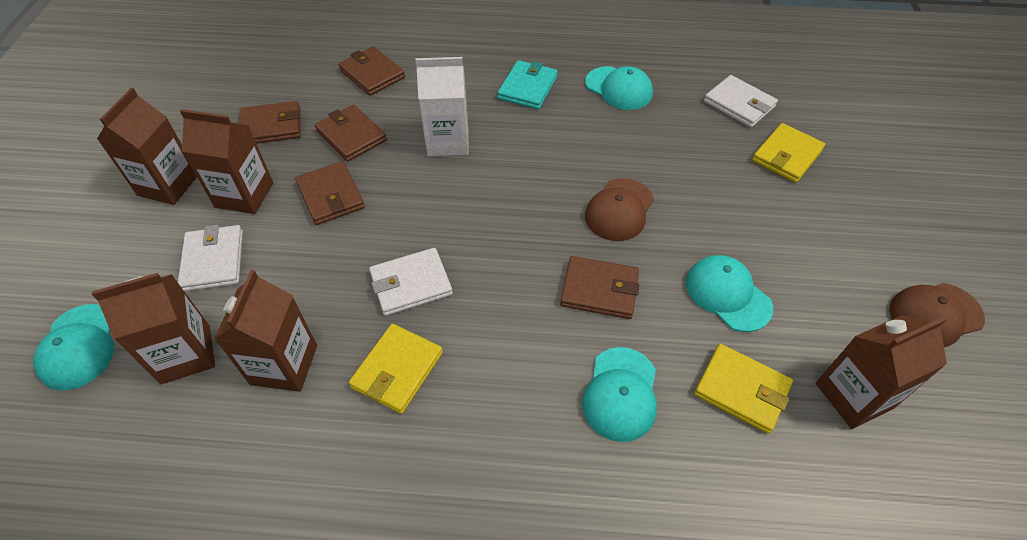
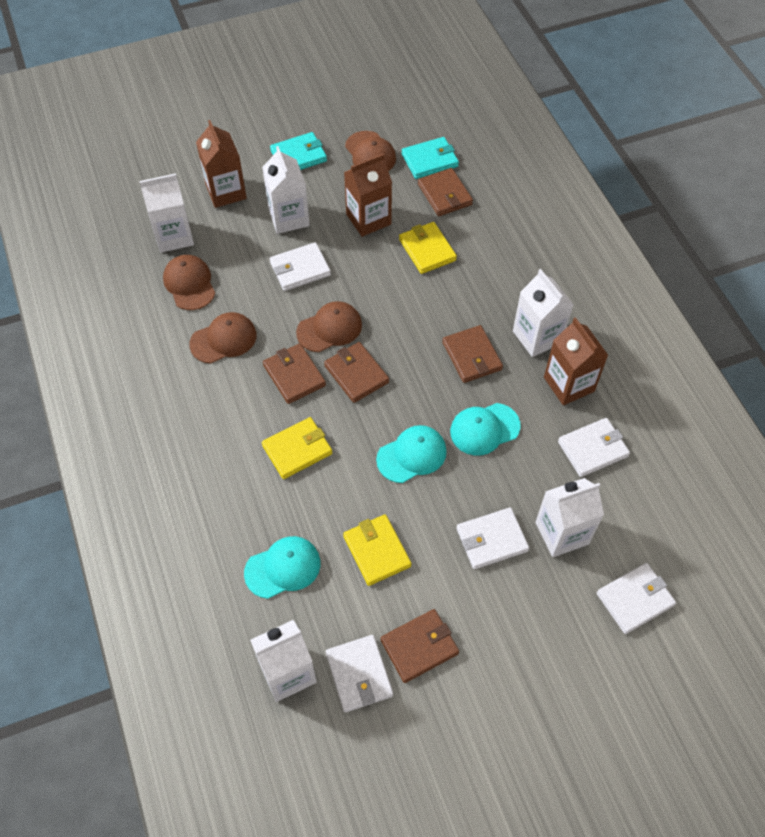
brown cap: [585,178,654,241] [890,283,985,347] = 2 -> [163,255,215,310] [189,312,257,363] [296,301,362,352] [345,131,396,171] = 4
brown carton: [92,273,215,384] [97,88,197,205] [180,109,273,214] [214,270,317,392] [816,315,947,429] = 5 -> [196,120,247,208] [344,154,392,237] [544,317,608,405] = 3
turquoise cap: [33,304,114,391] [582,347,657,442] [585,66,653,110] [686,255,773,332] = 4 -> [244,536,320,599] [376,425,447,483] [450,403,521,456] = 3
turquoise wallet: [497,60,558,109] = 1 -> [270,132,327,170] [402,137,459,179] = 2
white carton: [416,57,469,157] = 1 -> [139,173,194,253] [250,620,317,702] [262,146,310,234] [513,269,574,357] [535,478,604,557] = 5
white wallet: [178,225,243,292] [369,248,453,316] [704,75,778,128] = 3 -> [270,242,331,291] [326,635,393,712] [456,507,529,569] [558,418,630,477] [597,563,676,634] = 5

